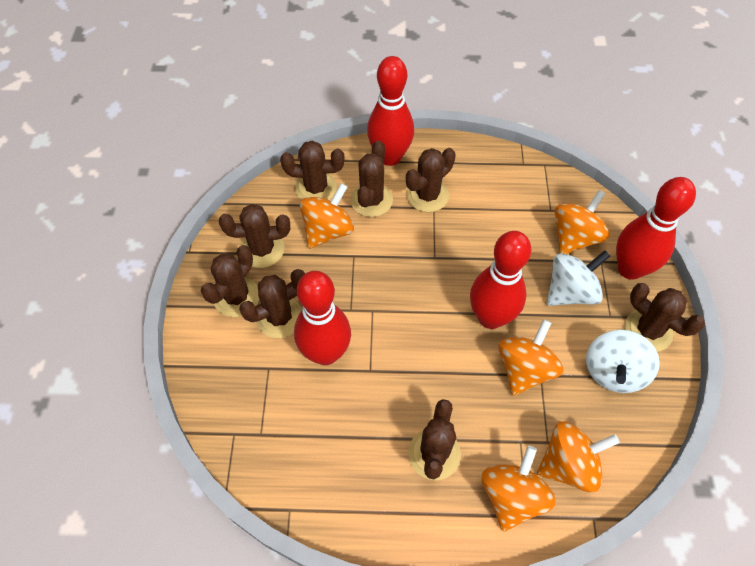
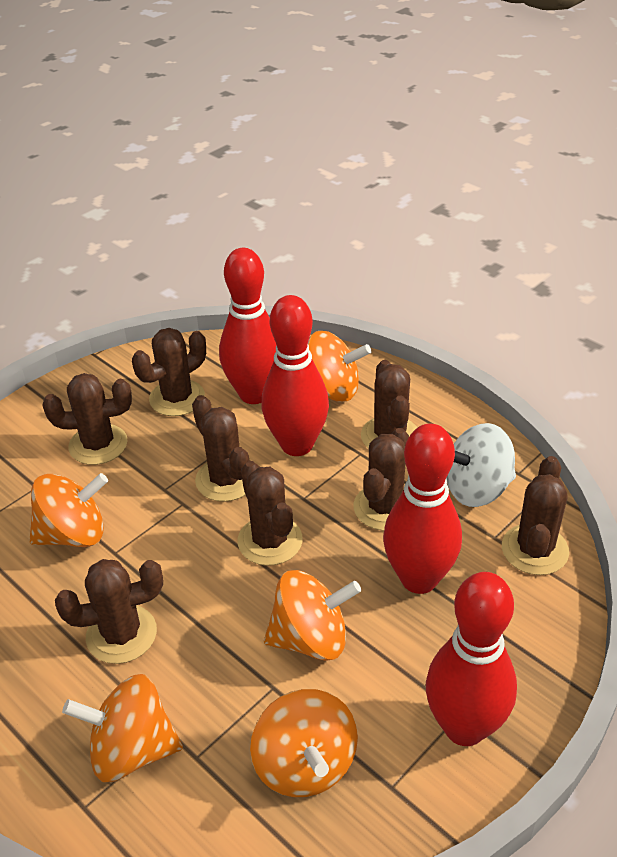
white spinning top: [547,250,610,306] [586,330,660,393] = 2 -> [446,423,516,507] = 1

